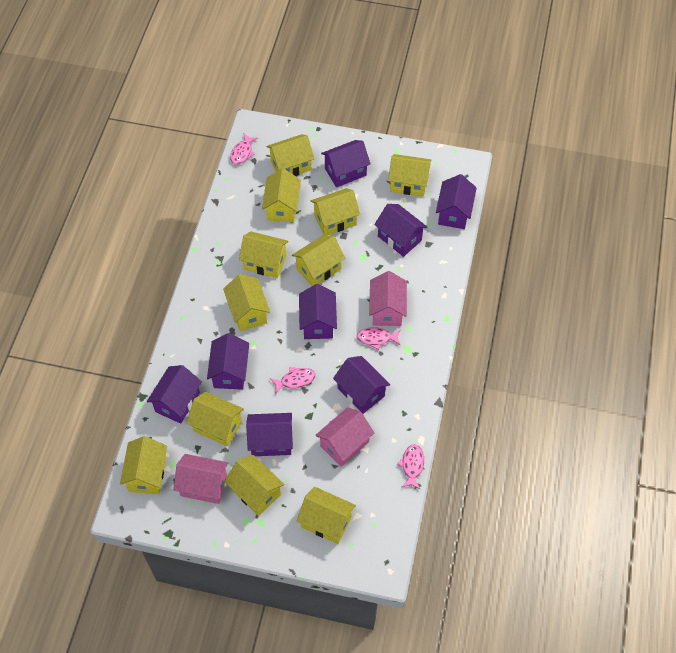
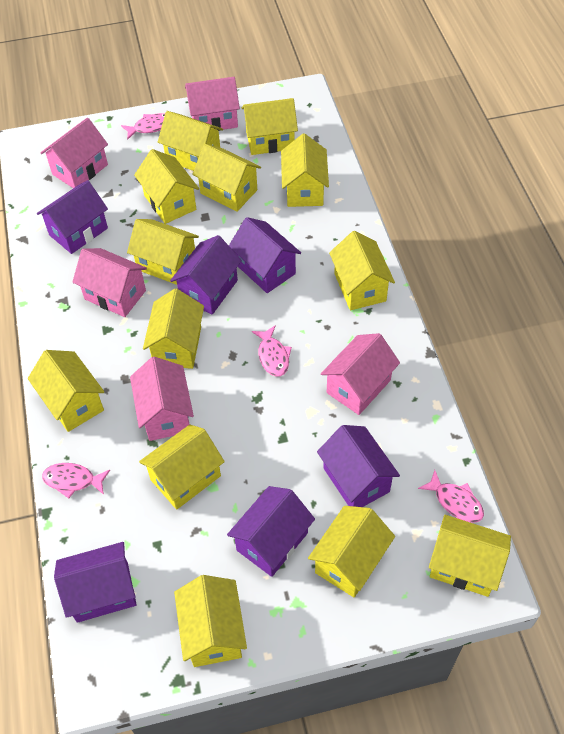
pink house: [174,454,228,504] [315,407,374,467] [369,271,407,326] = 3 -> [40,118,108,188] [72,248,147,317] [130,357,194,441] [185,77,240,131] [321,333,400,415] = 5
purple house: [147,365,202,424] [207,333,249,390] [246,413,293,456] [299,284,337,339] [321,140,371,187] [333,356,390,414] [374,204,427,257] [436,174,477,229] = 8 -> [37,180,108,254] [54,542,137,623] [170,235,242,315] [227,486,315,577] [229,217,301,293] [317,425,400,507] = 6
yellow house: [120,436,167,494] [187,392,244,446] [223,274,270,331] [224,455,284,516] [239,231,289,278] [262,168,301,222] [266,134,315,176] [292,235,346,286] [297,487,356,544] [311,188,360,235] [388,154,432,197] = 11 -> [28,350,104,432] [127,219,199,285] [134,149,199,224] [139,425,225,510] [143,288,204,369] [158,111,223,171] [174,575,247,667] [192,144,261,212] [242,98,298,155] [281,133,329,207] [308,506,395,598] [329,231,395,310] [429,515,511,597] = 13

